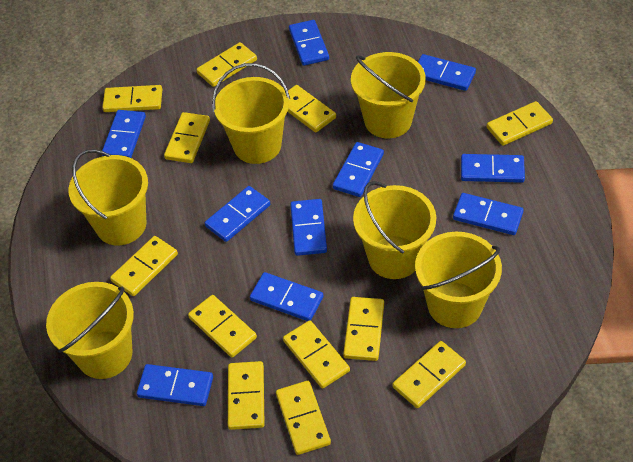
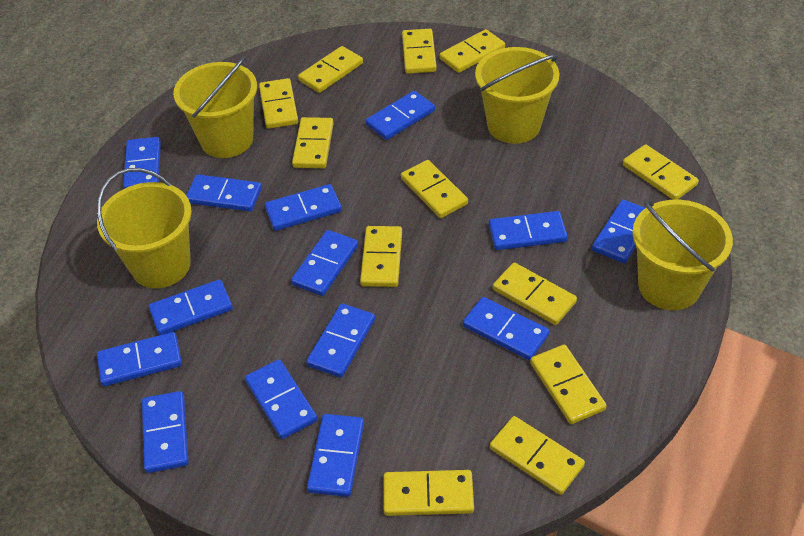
blue domino: [102,110,146,158] [137,364,213,406] [205,186,270,242] [250,272,323,321] [289,20,329,66] [290,199,327,256] [333,142,384,197] [418,54,476,91] [453,193,523,235] [461,154,525,183] = 10 -> [97,332,182,386] [123,137,161,189] [142,391,189,473] [149,279,233,335] [186,174,262,212] [245,359,317,439] [265,184,342,231] [291,230,358,296] [306,304,375,378] [307,414,364,497] [366,91,435,140] [463,297,550,360] [489,211,568,250] [592,200,645,263] = 14
yellow bucket: [46,282,134,379] [69,149,148,245] [212,63,290,164] [351,52,426,138] [353,181,436,279] [415,232,502,328] = 6 -> [97,168,192,289] [173,56,257,158] [475,47,559,144] [632,200,733,310] = 4

